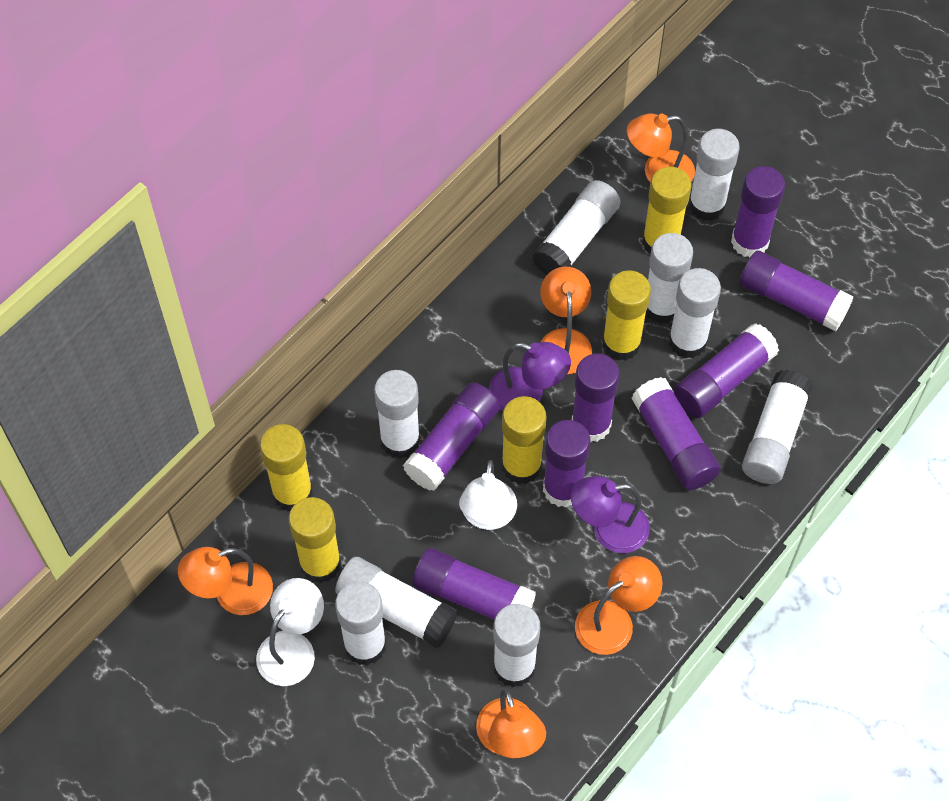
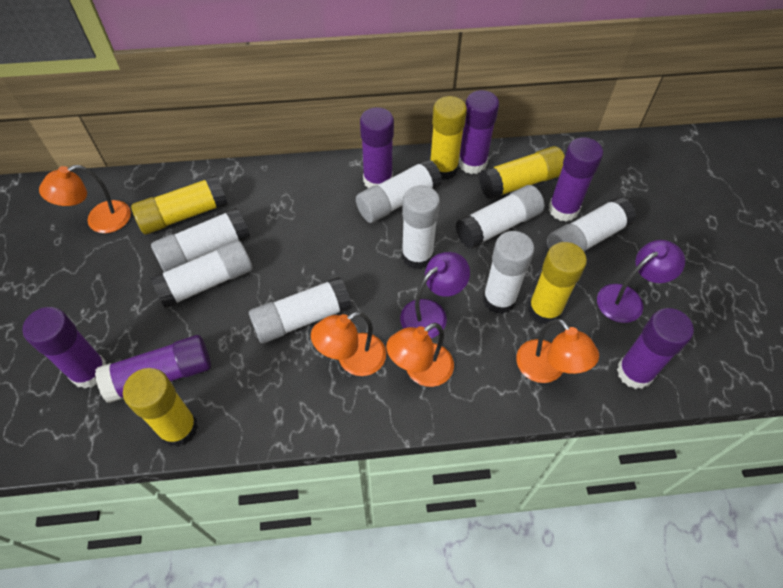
orange lamp: [178,547,273,615] [476,689,546,758] [540,266,592,374] [575,556,663,655] [627,113,695,182] = 5 -> [39,165,131,233] [311,312,386,376] [386,323,454,387] [516,319,599,383] = 4
purple glue stick: [403,383,500,491] [412,548,536,619] [543,420,590,507] [572,354,620,442] [631,377,721,490] [674,323,779,418] [731,166,785,257] [740,251,853,332] = 8 -> [22,307,106,389] [95,335,211,403] [360,107,394,188] [459,90,499,174] [549,137,603,222] [617,308,694,389] = 6
white glue stick: [335,557,458,648] [335,582,386,666] [374,370,420,458] [493,604,540,687] [532,180,621,275] [646,233,693,324] [668,268,721,358] [689,129,740,221] [742,370,813,484] = 9 -> [150,240,252,309] [151,208,250,272] [249,277,352,343] [356,159,442,223] [402,185,440,269] [455,185,544,249] [483,231,534,314] [547,197,636,252] = 8
white lamp: [256,578,324,686] [459,460,517,530] = 2 -> none = 0

